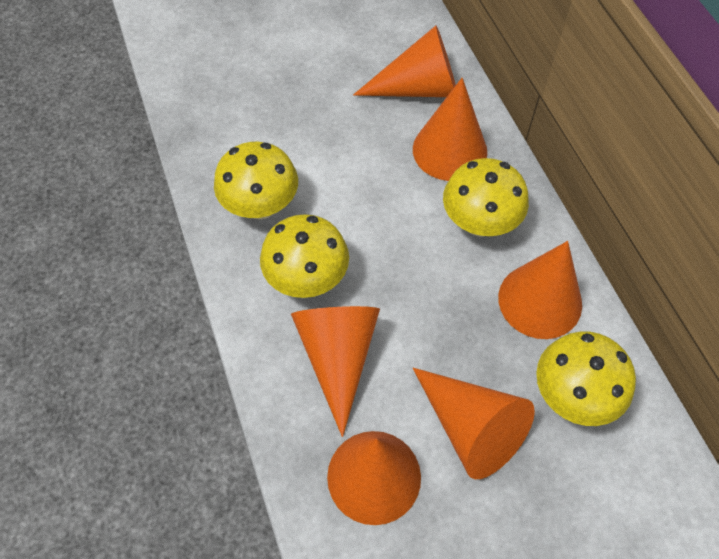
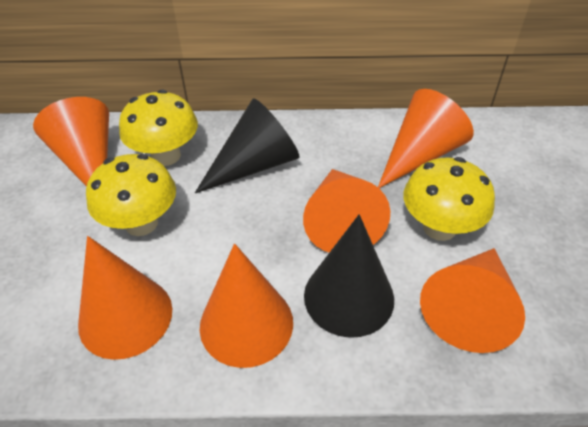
black cone: none = 0 -> [195,99,299,193] [304,214,394,338] = 2
yellow mushroom: [214,142,298,220] [260,214,349,298] [443,158,529,237] [536,331,636,426] = 4 -> [86,154,176,236] [119,90,198,166] [403,157,495,241] = 3

